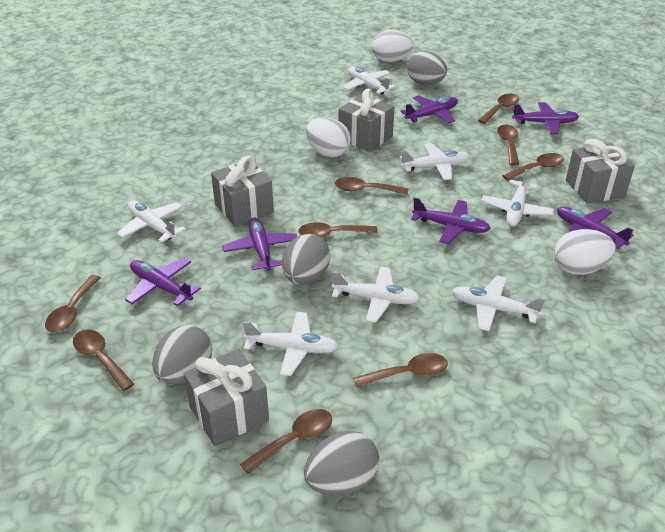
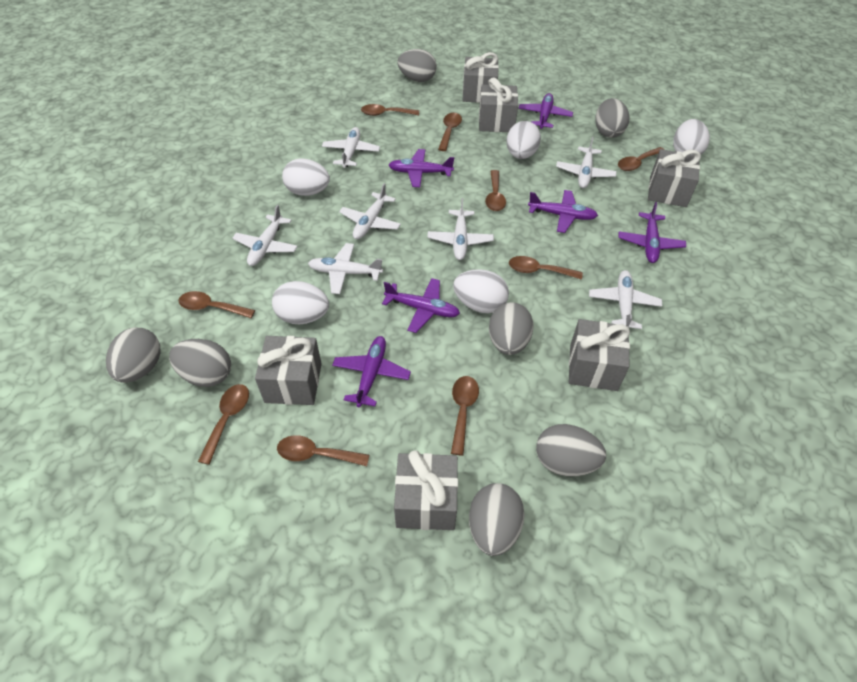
grey egg: [152,325,212,385] [282,234,330,284] [304,430,379,496] [407,51,447,85] = 4 -> [106,328,161,383] [169,339,231,387] [397,49,437,82] [469,483,525,556] [489,302,533,355] [536,424,606,476] [595,98,629,138] = 7
grey gift: [183,349,269,446] [211,156,274,227] [339,89,395,152] [566,139,635,204] = 4 -> [255,336,322,405] [394,450,458,530] [463,52,499,103] [479,78,518,132] [569,319,630,391] [648,149,701,207] = 6
white egg: [306,117,351,157] [372,30,414,62] [554,229,616,275] = 3 -> [272,281,329,324] [282,158,330,196] [453,269,509,313] [506,121,541,159] [673,119,710,155] = 5

